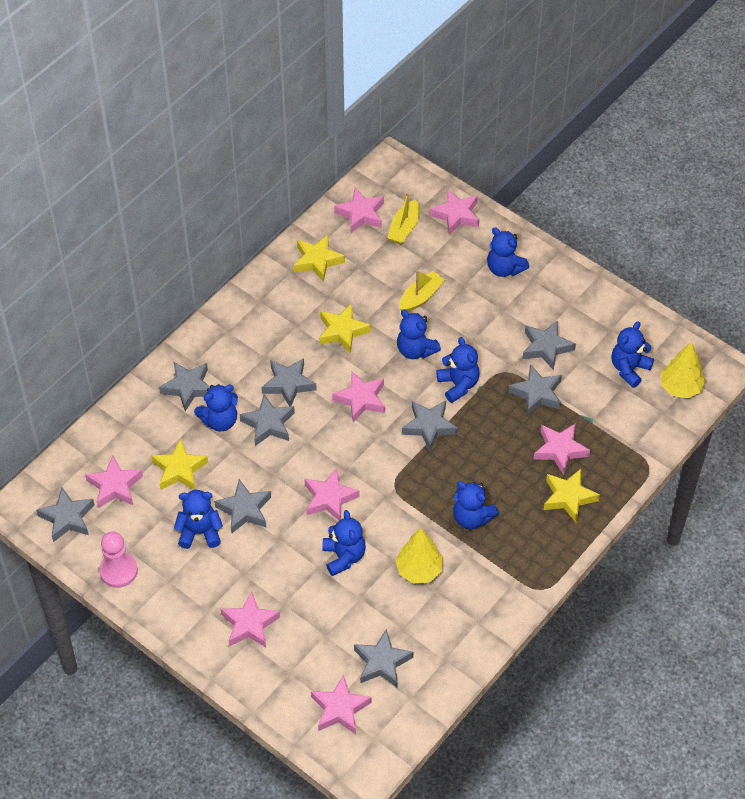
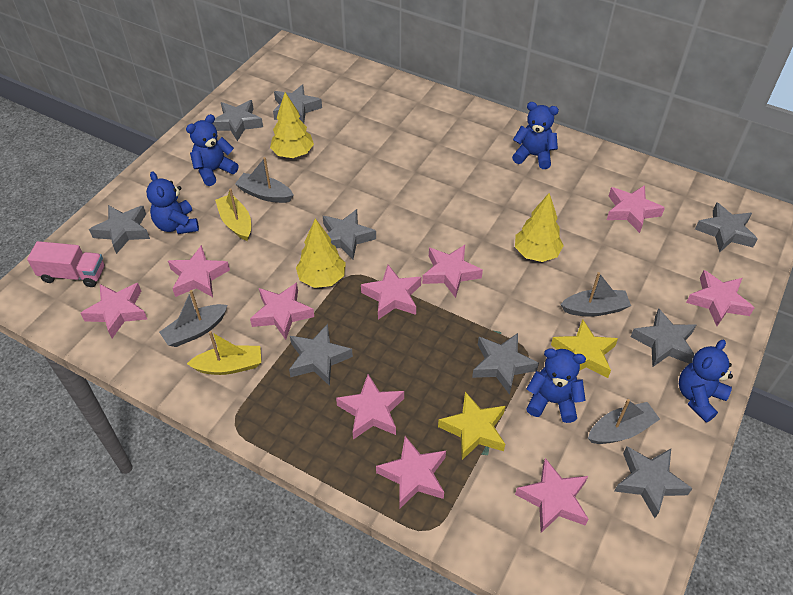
blue teddy bear: [174,490,223,549] [194,384,238,431] [322,510,366,576] [397,309,441,359] [436,337,479,403] [453,481,499,529] [487,227,529,277] [611,321,654,388] = 8 -> [146,171,199,234] [186,114,238,186] [512,102,559,169] [526,348,586,423] [679,340,733,422] = 5
grey boat: none = 0 -> [159,290,227,347] [235,157,294,203] [560,272,631,317] [588,399,660,444] = 4
pink pawn: [99,532,138,588] = 1 -> none = 0
pink star: [85,456,143,508] [221,592,280,648] [304,468,360,521] [311,674,371,734] [332,371,385,422] [334,188,384,233] [429,189,479,235] [533,423,590,475] = 8 -> [80,283,147,338] [168,245,230,297] [250,283,314,340] [336,374,404,439] [361,265,421,320] [376,436,446,508] [422,245,483,298] [515,458,588,533] [607,185,665,233] [686,270,754,326] = 10
pink truck: none = 0 -> [27,241,105,287] = 1
yellow star: [151,439,208,490] [294,235,345,282] [319,304,371,353] [544,469,600,522] = 4 -> [438,392,505,460] [551,319,618,378] = 2
yellow tree: [395,528,443,583] [661,342,705,398] = 2 -> [270,92,314,158] [296,219,346,288] [515,193,564,262] = 3

